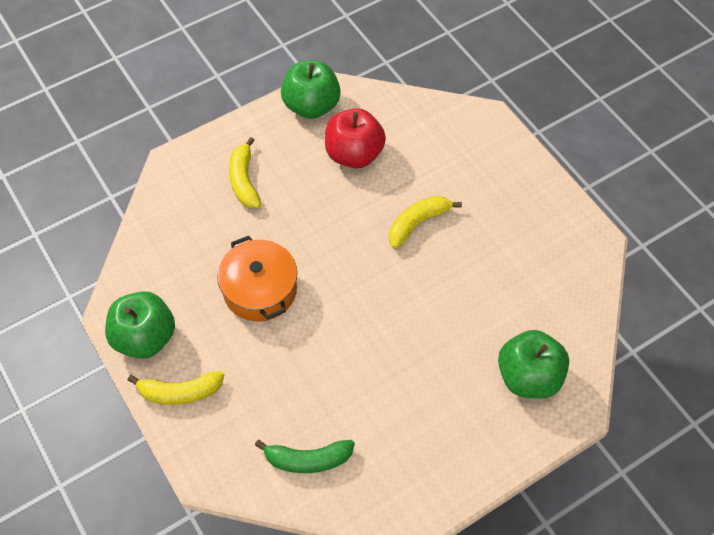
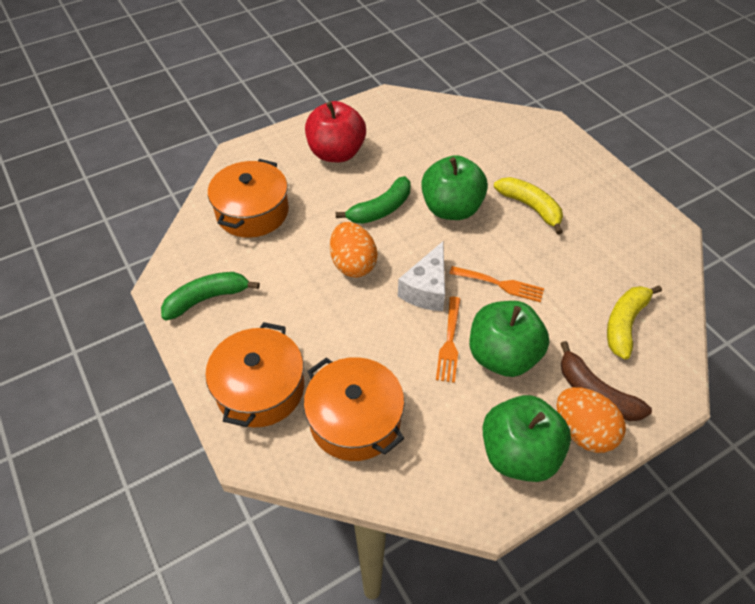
brown banana: none = 0 -> [560,341,652,421] = 1
green banana: [255,440,355,473] = 1 -> [161,272,260,320] [336,176,410,224] = 2
orange egg: none = 0 -> [330,222,377,278] [557,387,626,453] = 2
orange fork: none = 0 -> [436,297,460,383] [449,266,544,303] = 2
orange pot: [217,236,297,322] = 1 -> [205,322,304,427] [208,159,289,238] [304,357,405,461] = 3
white cheese: none = 0 -> [398,241,445,311] = 1
yellow banana: [128,371,224,405] [229,137,261,208] [389,196,462,248] = 3 -> [494,177,563,235] [607,285,662,360] = 2

